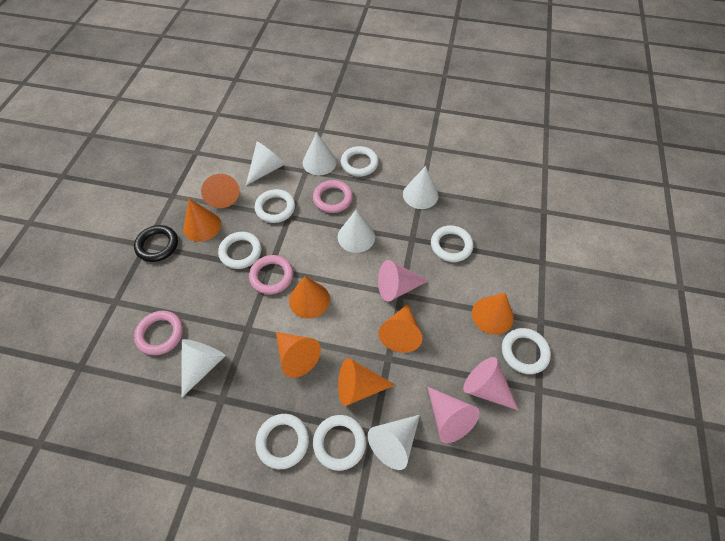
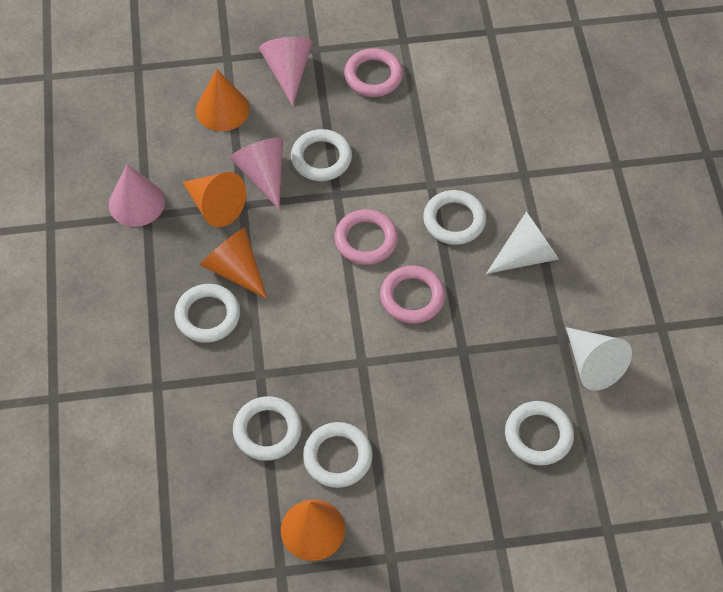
black ring: [134,225,178,262] = 1 -> none = 0
orange cone: [183,199,221,242] [201,174,240,208] [276,332,321,378] [289,276,330,319] [338,358,395,406] [378,304,422,353] [472,293,514,335] = 7 -> [183,172,246,227] [196,69,250,131] [200,227,267,299] [281,499,345,561] = 4
white cone: [182,339,225,397] [246,141,285,185] [303,132,337,175] [338,210,375,253] [368,415,420,470] [403,166,439,209] = 6 -> [486,212,559,274] [566,327,632,391] = 2
white ring: [218,232,262,269] [255,189,295,223] [255,414,309,469] [313,415,366,471] [340,146,379,177] [431,225,473,262] [502,328,551,374] = 7 -> [174,284,240,343] [233,396,302,461] [291,129,352,181] [303,422,373,488] [423,190,486,245] [505,401,574,465] = 6

